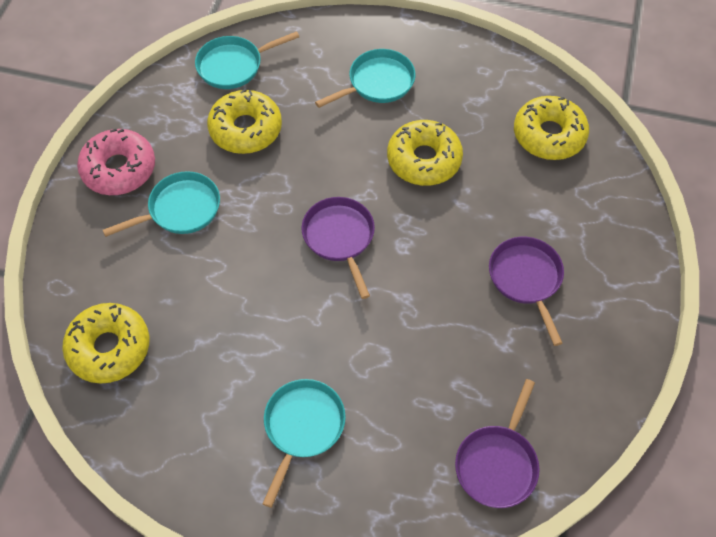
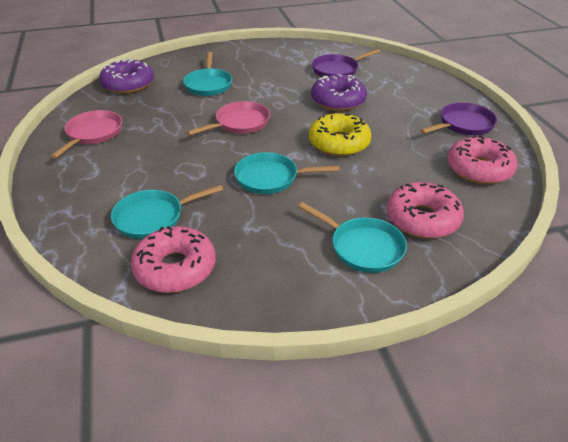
pink donut: [77,129,155,195] = 1 -> [131,226,216,293] [387,182,464,239] [447,135,518,184] = 3
pink pan: none = 0 -> [51,110,122,159] [187,101,270,136] = 2
purple donut: none = 0 -> [99,58,154,94] [311,74,367,111] = 2
purple pan: [302,197,375,299] [455,379,540,508] [489,237,564,346] = 3 -> [312,49,381,77] [420,103,497,135] = 2
yellow donut: [62,303,149,384] [207,89,282,154] [387,120,463,186] [514,96,589,160] = 4 -> [309,113,372,156] = 1

